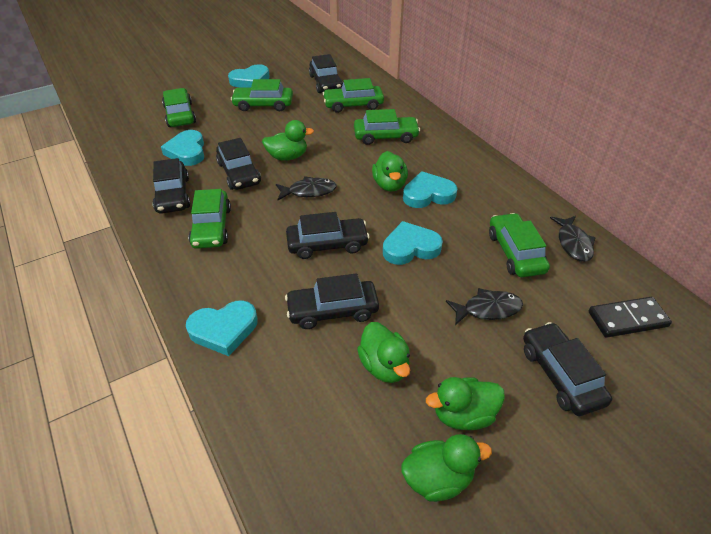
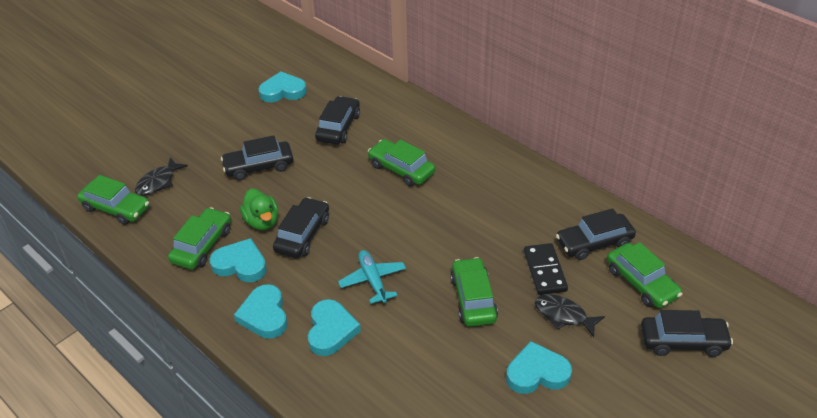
black car: [153,158,190,214] [216,138,261,190] [285,273,379,329] [286,212,370,259] [309,54,343,93] [523,322,612,416] = 6 -> [221,135,293,180] [273,197,329,258] [315,96,360,144] [556,208,636,260] [641,310,733,357] = 5
black fish: [276,176,337,200] [446,288,523,325] [550,216,596,262] = 3 -> [135,157,188,196] [535,294,605,337] = 2
green car: [162,88,196,127] [188,189,231,249] [231,79,293,111] [323,78,384,113] [354,109,420,145] [489,213,550,277] = 6 -> [77,175,150,225] [168,207,231,270] [368,139,435,186] [450,257,498,327] [607,242,682,308] = 5
green duck: [262,120,314,161] [357,322,410,383] [372,151,408,192] [401,434,492,502] [426,377,505,430] = 5 -> [240,189,278,230] = 1
turquoise plane: none = 0 -> [338,250,406,304] = 1

